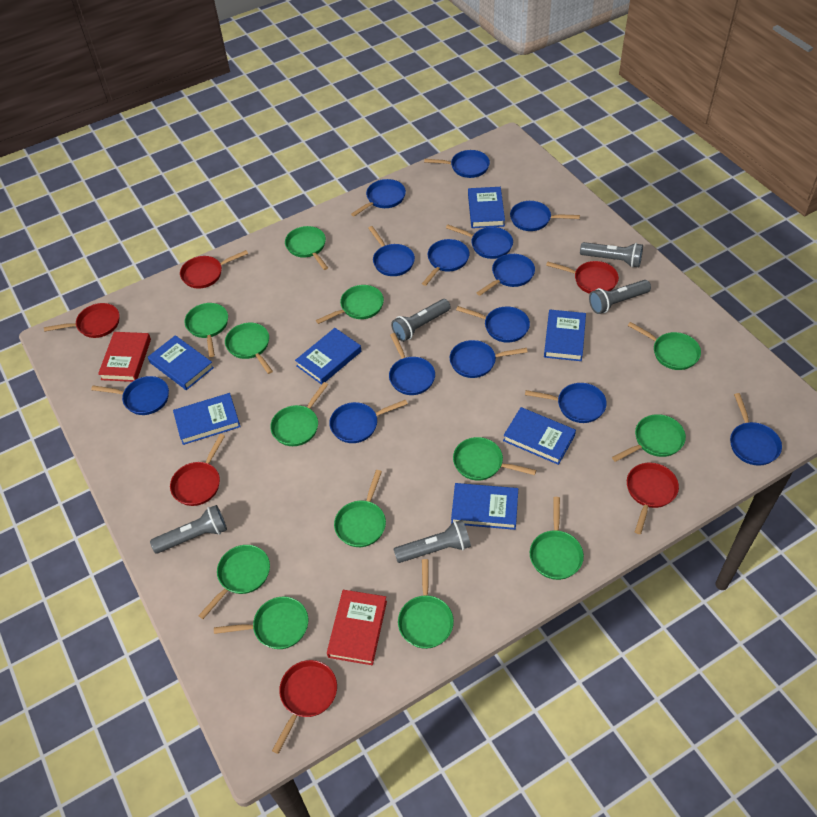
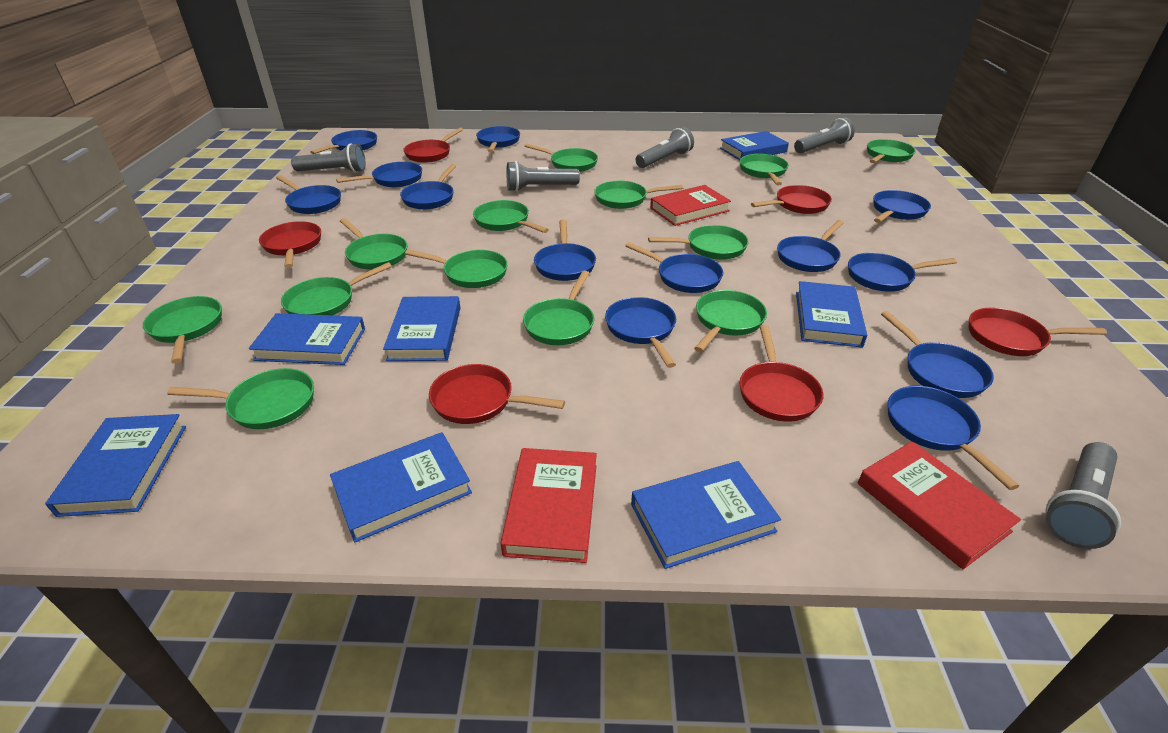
blue pan: [91,376,169,415] [329,399,408,443] [351,179,406,216] [368,226,415,276] [389,333,435,395] [422,239,470,286] [424,150,490,178] [446,225,513,259] [450,340,528,378] [456,306,530,343] [477,254,535,296] [510,201,580,231] [525,383,607,423] [730,393,782,466] = 14 -> [276,175,341,214] [310,130,377,154] [336,162,422,187] [400,164,456,210] [476,126,520,152] [534,219,596,281] [605,297,676,368] [625,242,723,293] [777,220,844,272] [848,253,957,292] [873,190,931,223] [881,311,994,398] [888,386,1019,490] = 13
red book: [98,332,151,382] [327,590,387,665] = 2 -> [501,448,597,563] [650,185,731,226] [858,441,1021,569] = 3

